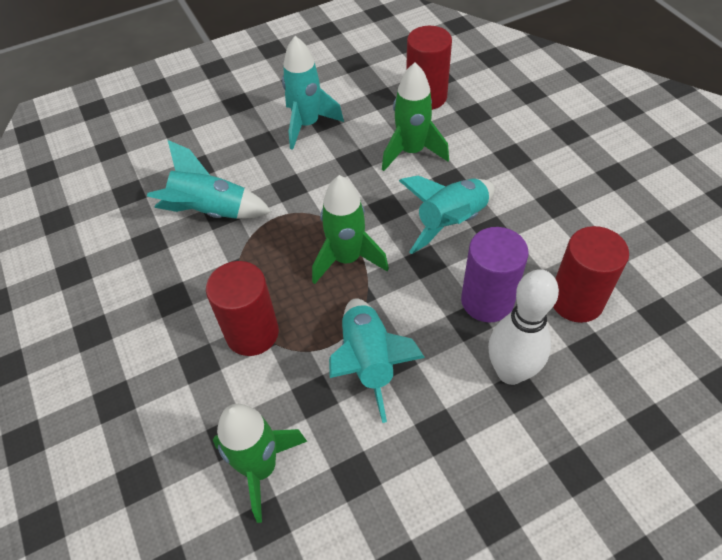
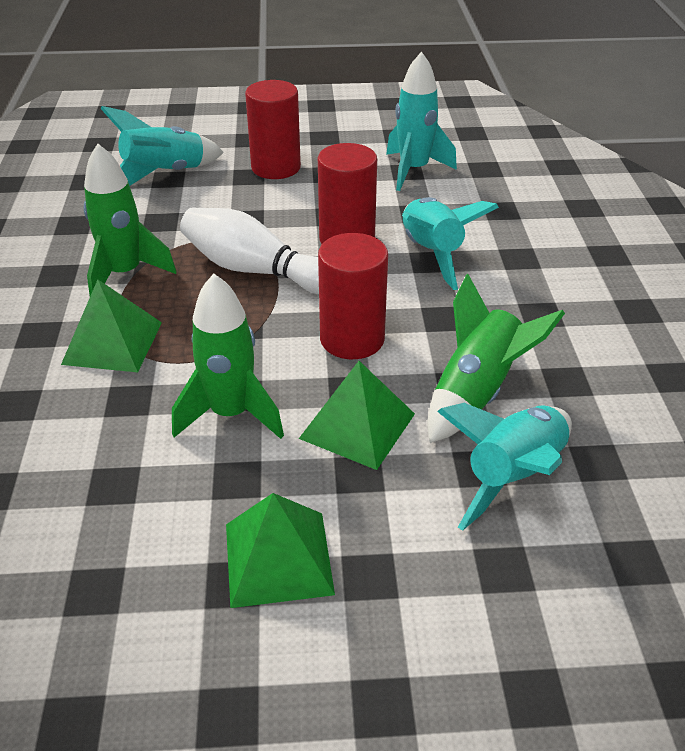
green pyramid: none = 0 -> [61,280,162,372] [226,493,335,608] [299,361,415,470] = 3
purple cylinder: [461,227,529,323] = 1 -> none = 0

